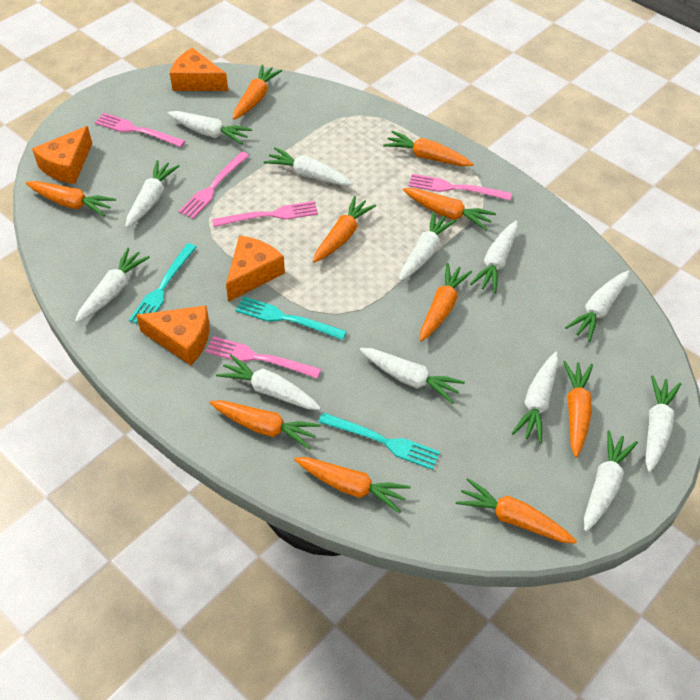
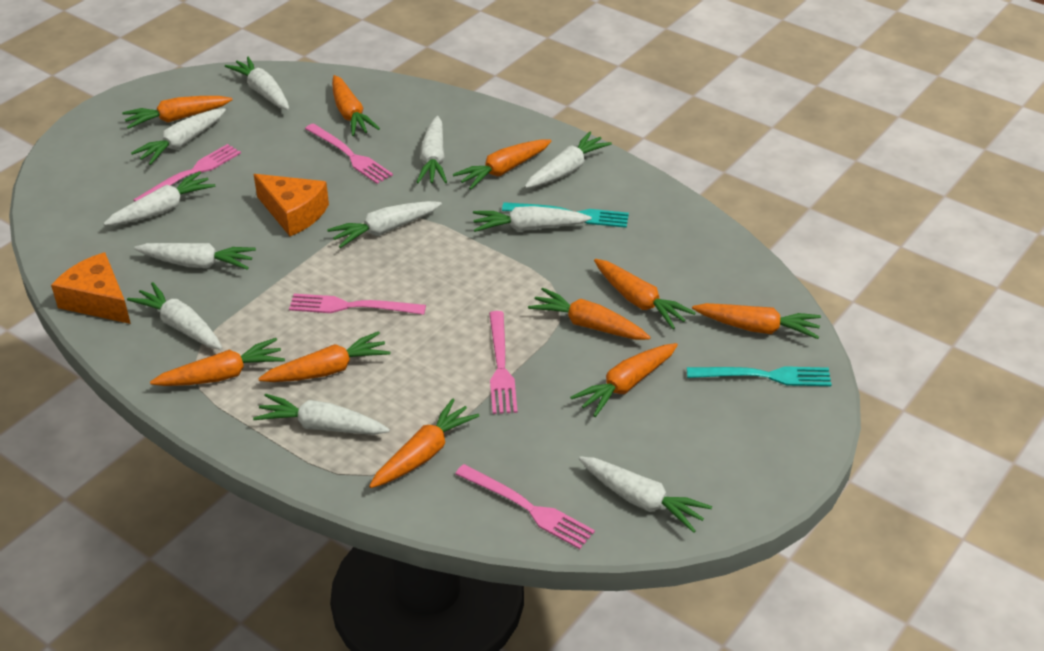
orange cheese: [32,126,92,184] [136,306,209,365] [170,48,228,91] [226,235,285,302] = 4 -> [51,252,131,324] [254,174,329,236] = 2
turquoise fork: [129,243,197,325] [235,297,347,340] [318,412,440,470] = 3 -> [502,202,629,228] [687,366,832,386] = 2
white carrot: [75,247,150,323] [125,160,179,228] [167,111,252,145] [216,355,321,410] [264,147,353,185] [360,348,465,404] [399,211,457,281] [470,221,518,293] [512,352,559,443] [565,271,630,342] [584,430,638,532] [645,376,681,472] = 12 -> [103,171,215,225] [127,282,223,350] [131,108,226,165] [134,243,256,270] [225,57,289,110] [253,394,390,435] [327,201,442,248] [416,116,447,183] [473,206,592,232] [525,132,612,188] [579,456,712,533] = 11

